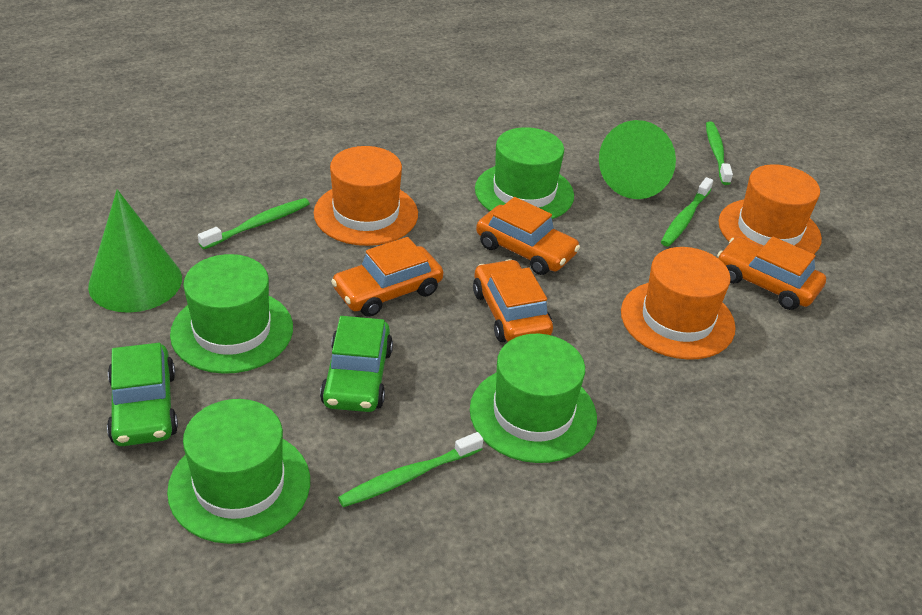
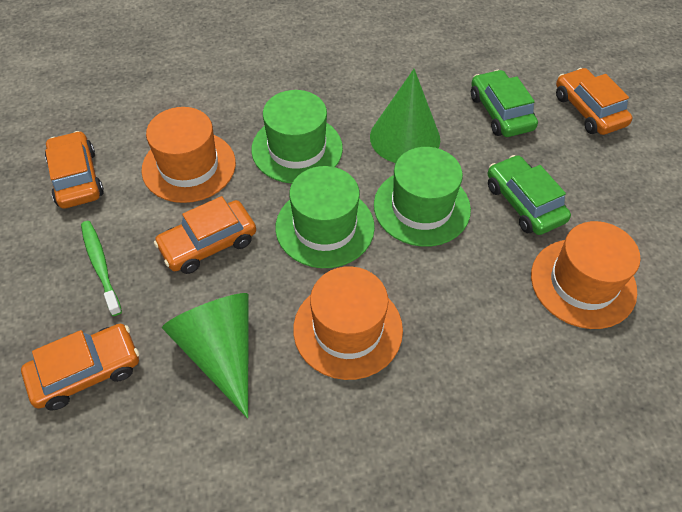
green hat: [167,399,310,544] [170,254,293,374] [470,334,597,463] [475,127,574,219] = 4 -> [251,90,343,184] [275,166,375,268] [374,147,471,247] = 3
green toothbrush: [198,198,310,249] [338,432,483,507] [661,177,713,247] [706,121,733,185] = 4 -> [81,221,122,316] = 1

